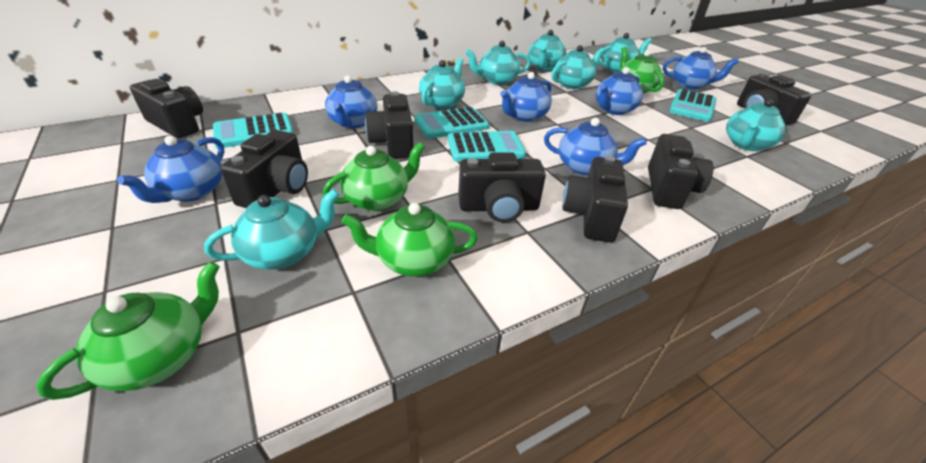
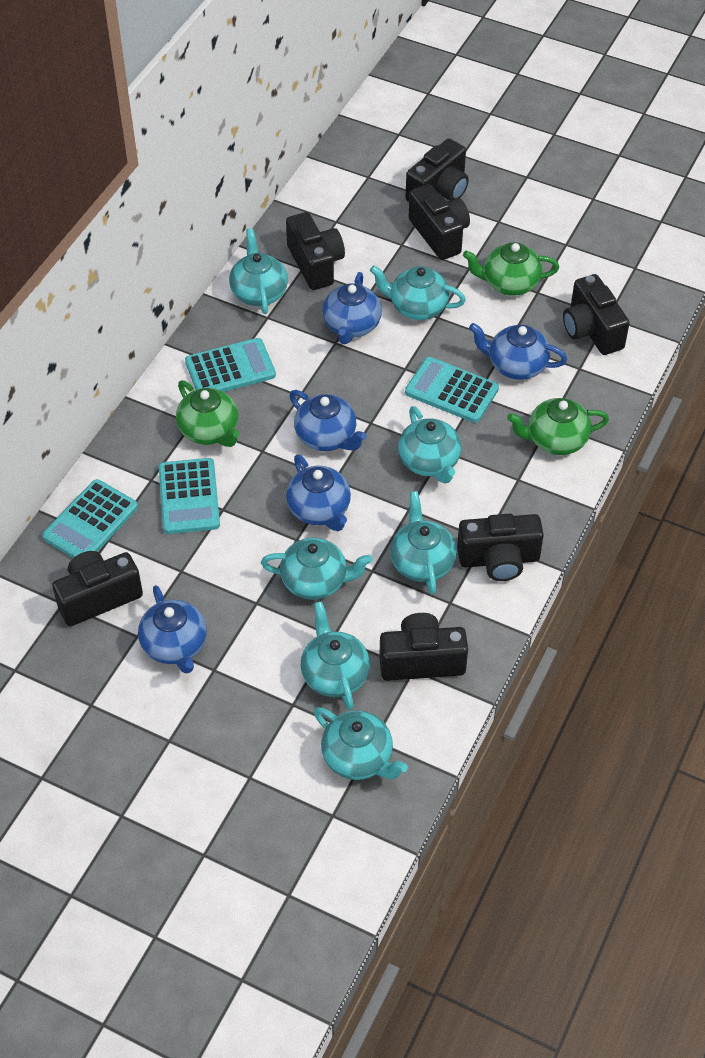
blue teapot: [117,136,224,203] [325,75,377,129] [500,72,552,122] [544,118,647,175] [596,67,643,115] [663,47,739,90] = 6 -> [138,585,207,674] [286,454,351,531] [289,390,367,451] [322,272,382,344] [469,323,567,380] = 5
green teapot: [36,262,220,400] [323,142,425,211] [341,203,478,277] [619,47,664,94] = 4 -> [176,380,239,447] [463,242,559,296] [507,398,609,455] = 3

